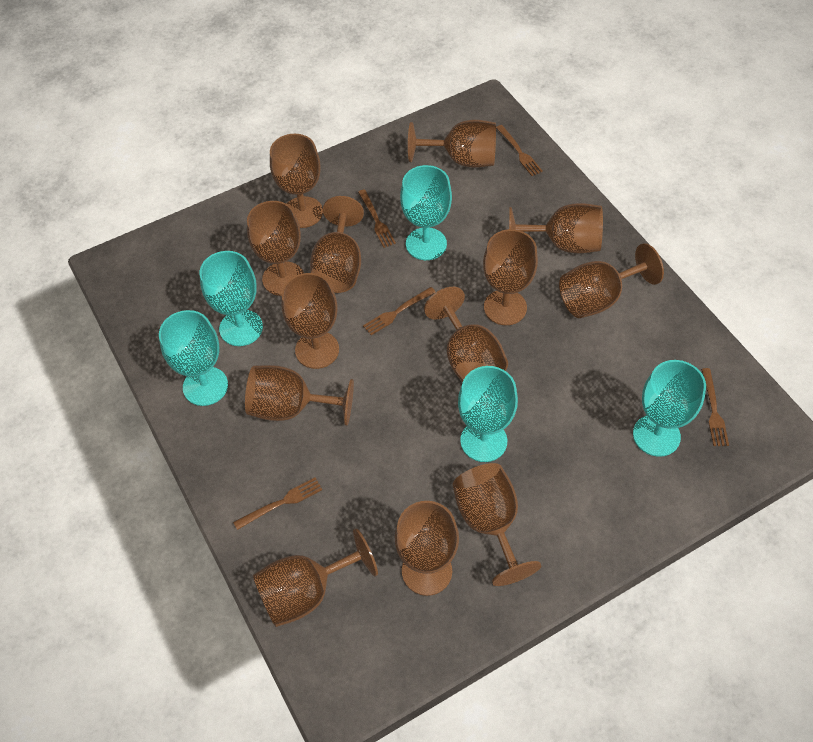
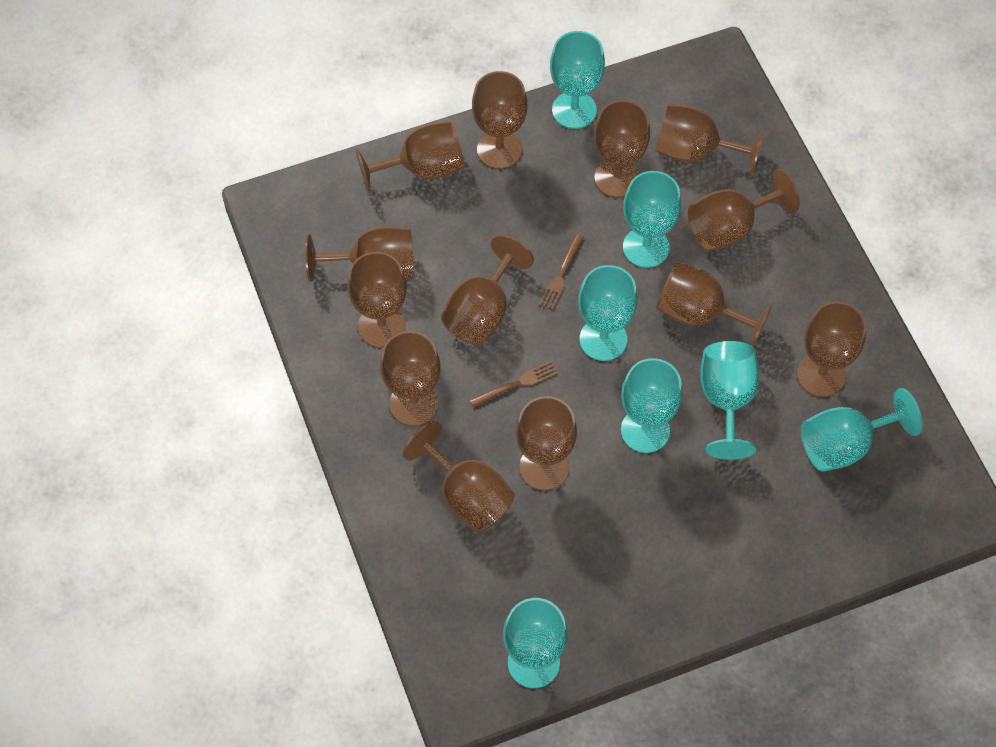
brown fork: [233,477,322,530] [358,189,396,248] [363,287,436,335] [496,125,543,176] [701,368,729,446] = 5 -> [470,361,558,408] [539,234,584,310] = 2
turquoise goblet: [159,310,228,406] [200,251,263,346] [400,165,452,260] [458,366,518,462] [633,360,706,457] = 5 -> [503,598,568,688] [550,31,605,129] [578,265,637,361] [621,358,682,453] [623,171,681,268] [700,341,759,459] [801,388,922,472] = 7

